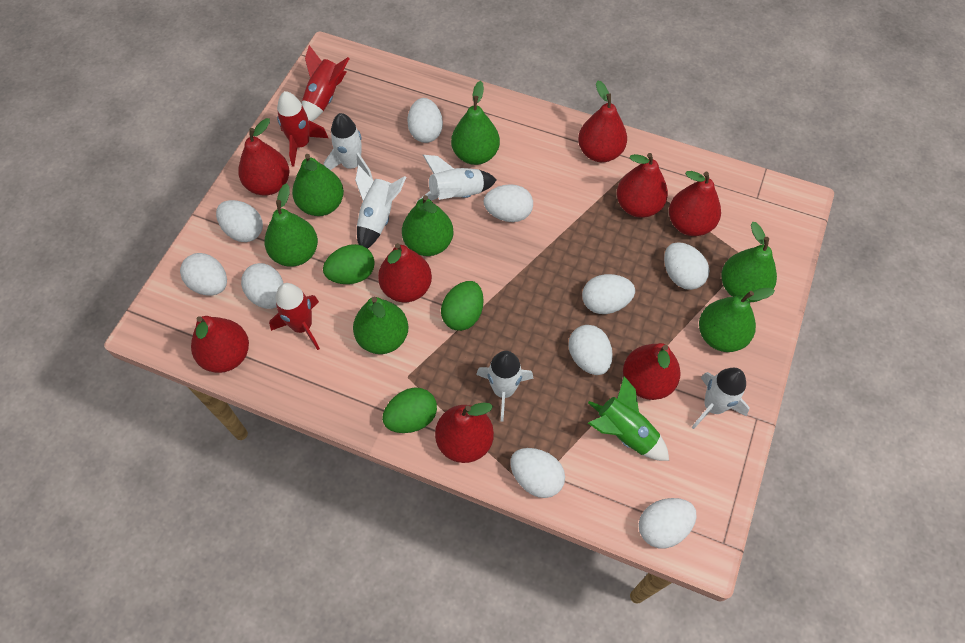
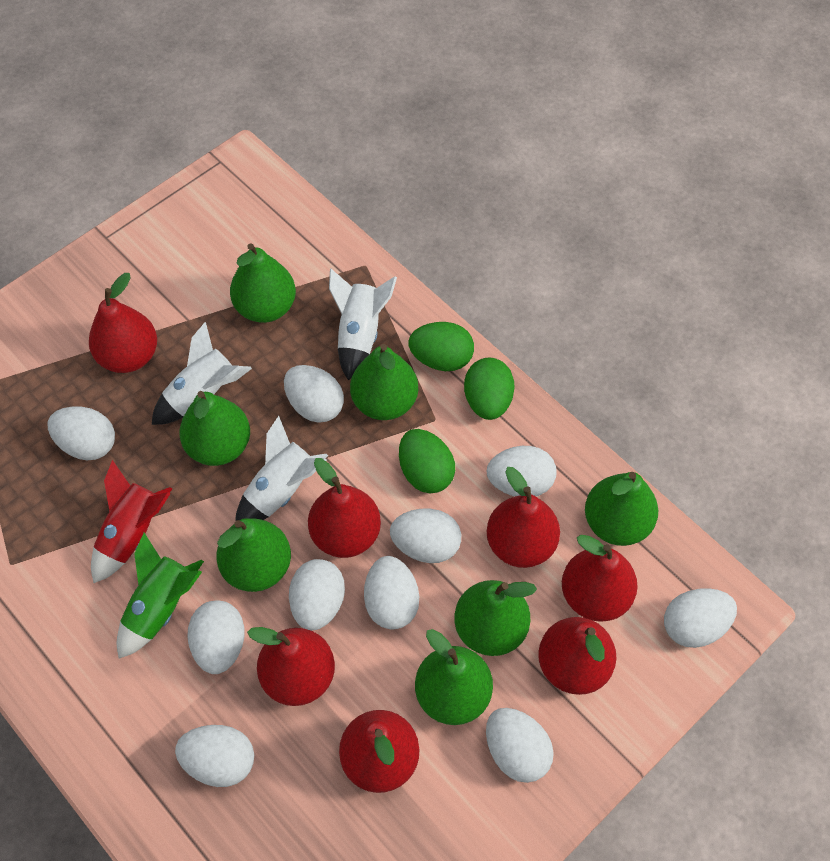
red pear: [191,316,249,373] [238,118,289,196] [378,243,432,303] [435,402,494,463] [578,80,627,162] [617,153,668,218] [623,343,681,400] [669,171,721,236] = 8 -> [89,273,157,373] [247,627,335,706] [308,458,381,558] [339,710,419,793] [487,467,560,568] [538,617,616,695] [562,535,638,622] = 7
red rocket: [269,283,320,350] [277,91,328,167] [302,45,350,122] = 3 -> [91,460,172,583] = 1
white rocket: [324,113,373,180] [355,165,406,249] [417,155,496,202] [476,351,534,422] [692,368,750,429] = 5 -> [152,322,252,425] [235,416,328,521] [329,268,397,381] = 3

